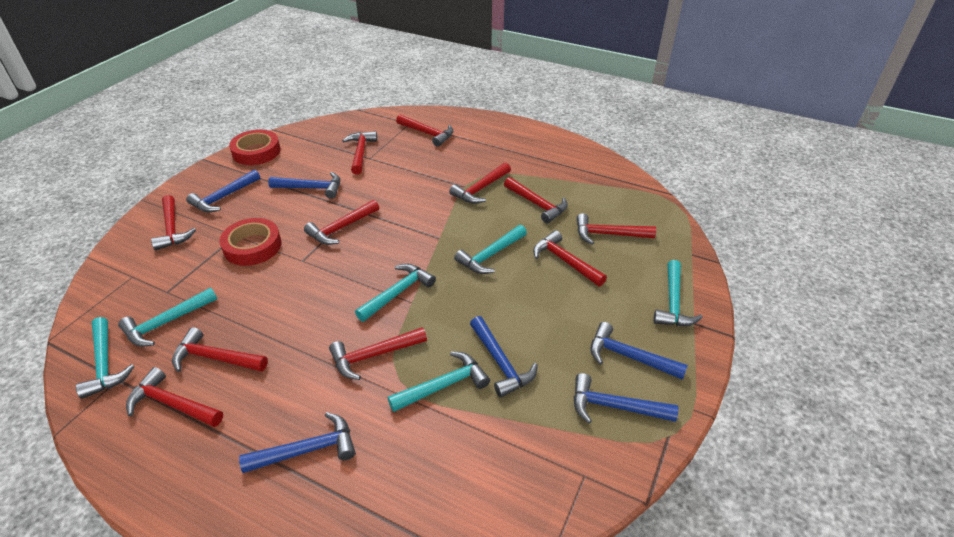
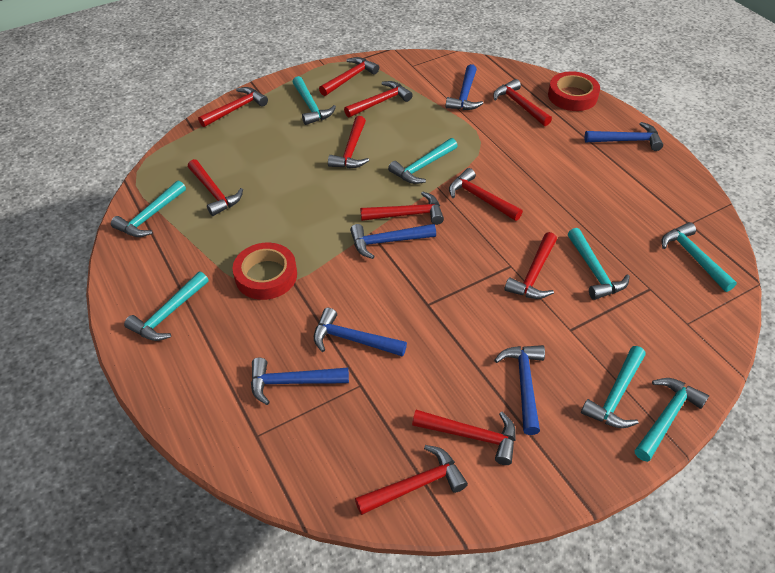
turquoise hammer: [76,317,135,399] [118,288,217,347] [355,264,436,322] [388,351,490,412] [454,225,527,274] [653,260,703,326] = 6 -> [111,180,186,237] [124,271,209,341] [292,76,336,125] [388,138,457,184] [568,228,630,300] [581,346,646,428] [635,378,709,462] [662,222,737,292] = 8

